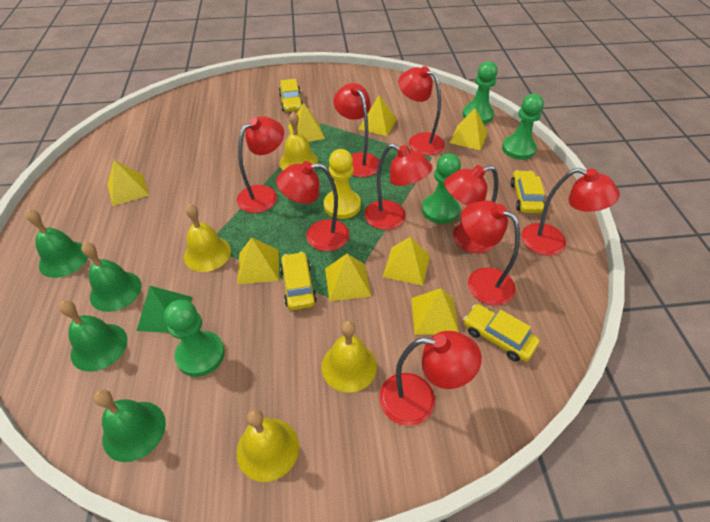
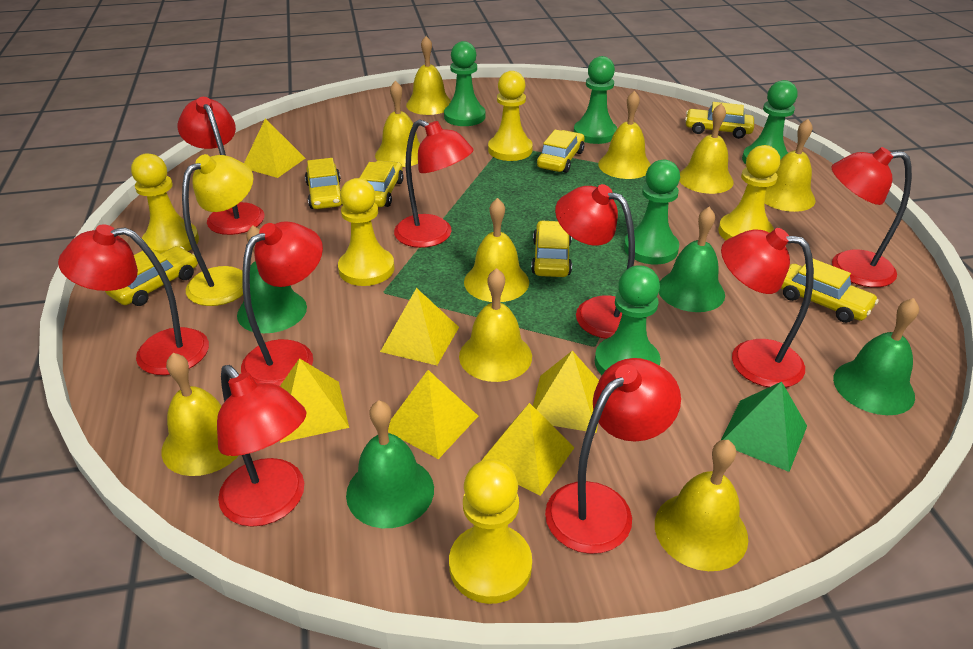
green pawn: [164,300,225,377] [422,153,461,224] [462,61,498,124] [502,94,544,160] = 4 -> [444,41,485,126] [574,56,617,144] [595,265,661,375] [624,160,680,265] [742,80,797,164] = 5
yellow bell: [184,204,231,272] [237,409,299,482] [279,112,318,170] [321,321,377,393] = 4 -> [162,353,238,476] [375,80,420,167] [406,36,451,115] [459,268,532,382] [464,198,529,302] [598,90,651,179] [655,440,748,571] [679,103,734,194] [765,119,816,212] = 9
yellow car: [279,79,303,112] [280,252,317,310] [464,304,540,362] [510,170,545,214] = 4 -> [105,246,198,306] [305,158,342,209] [360,161,404,207] [531,220,572,277] [537,130,585,173] [685,102,754,139] [781,259,879,323] = 7
yellow lamp: none = 0 -> [182,154,253,306] = 1
yellow pawn: [324,149,361,219] = 1 -> [131,153,199,254] [338,178,394,286] [449,459,532,604] [488,71,533,161] [718,145,780,240] = 5
yellow pyramid: [108,160,149,206] [237,237,279,284] [288,103,325,142] [325,254,371,301] [358,95,397,136] [383,237,430,286] [411,288,459,335] [450,108,488,151] = 8 -> [244,118,305,178] [280,358,349,443] [380,288,459,366] [388,370,478,459] [481,403,575,496] [533,351,599,433] = 6

